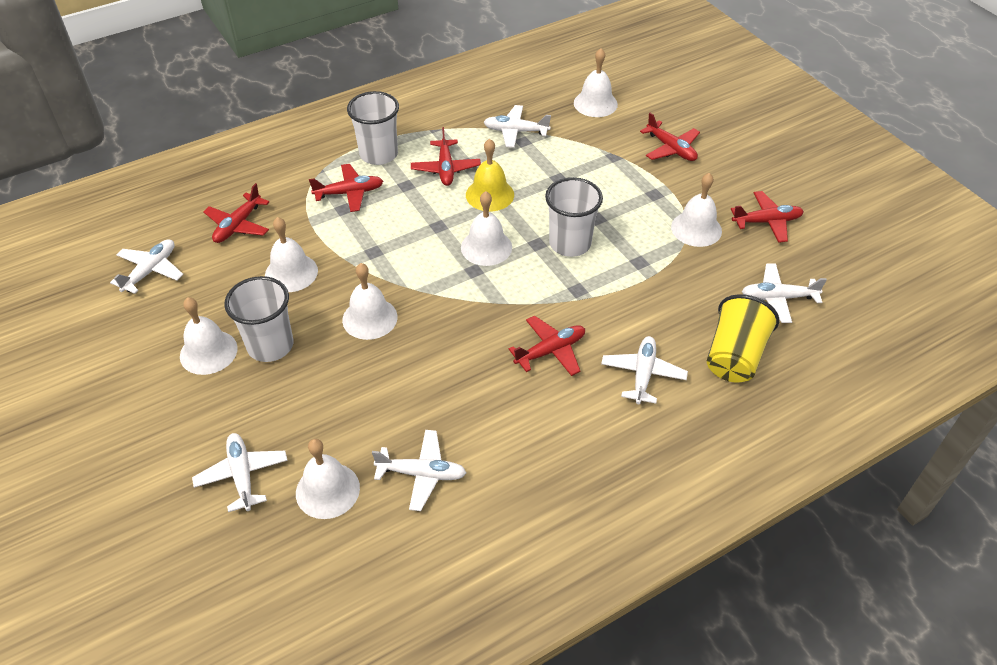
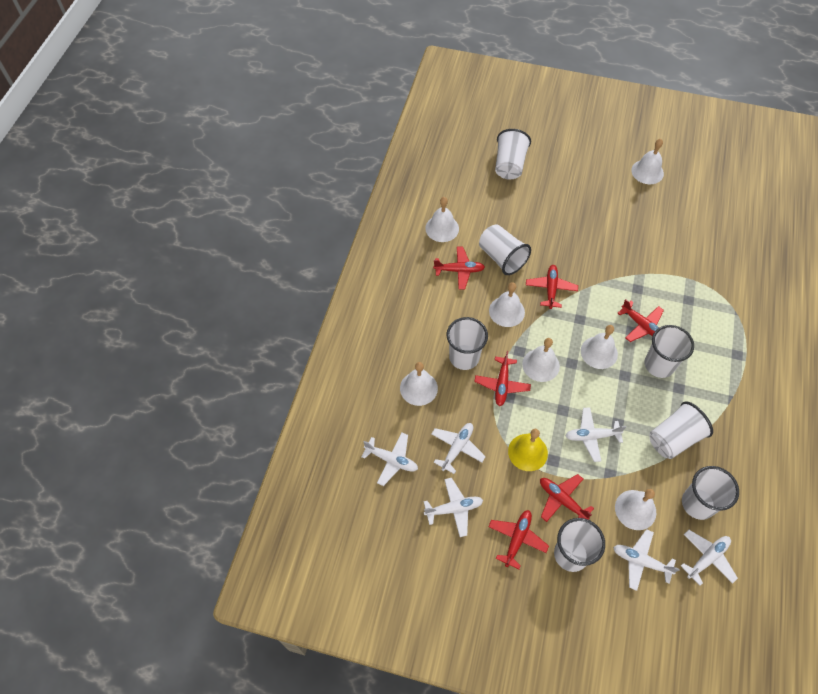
white cup: [224,276,293,362] [347,91,399,165] [545,177,603,257] = 3 -> [446,317,488,370] [479,224,531,275] [495,129,531,179] [554,518,605,572] [644,325,694,378] [649,401,713,459] [682,466,739,520] = 7
yellow cup: [707,294,779,383] = 1 -> none = 0

